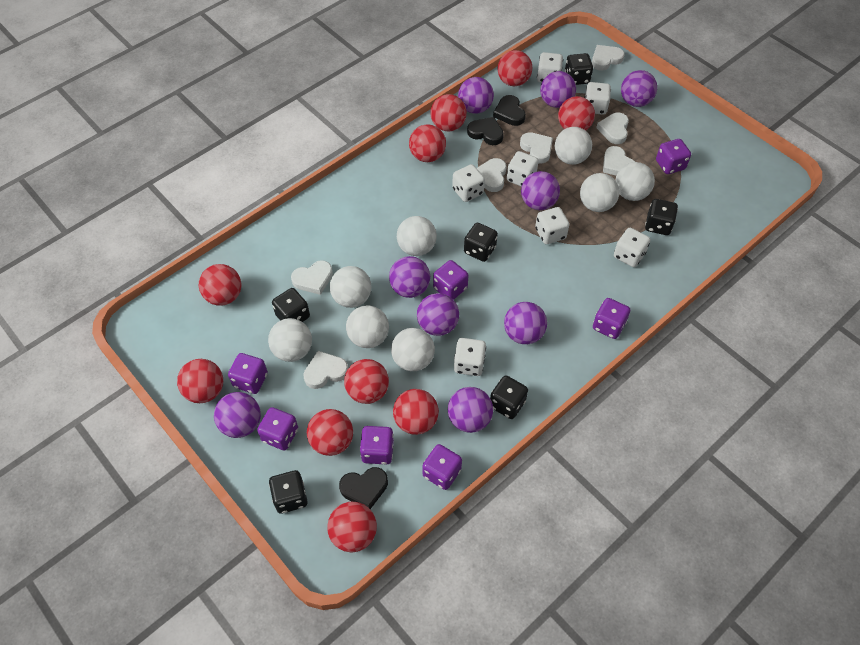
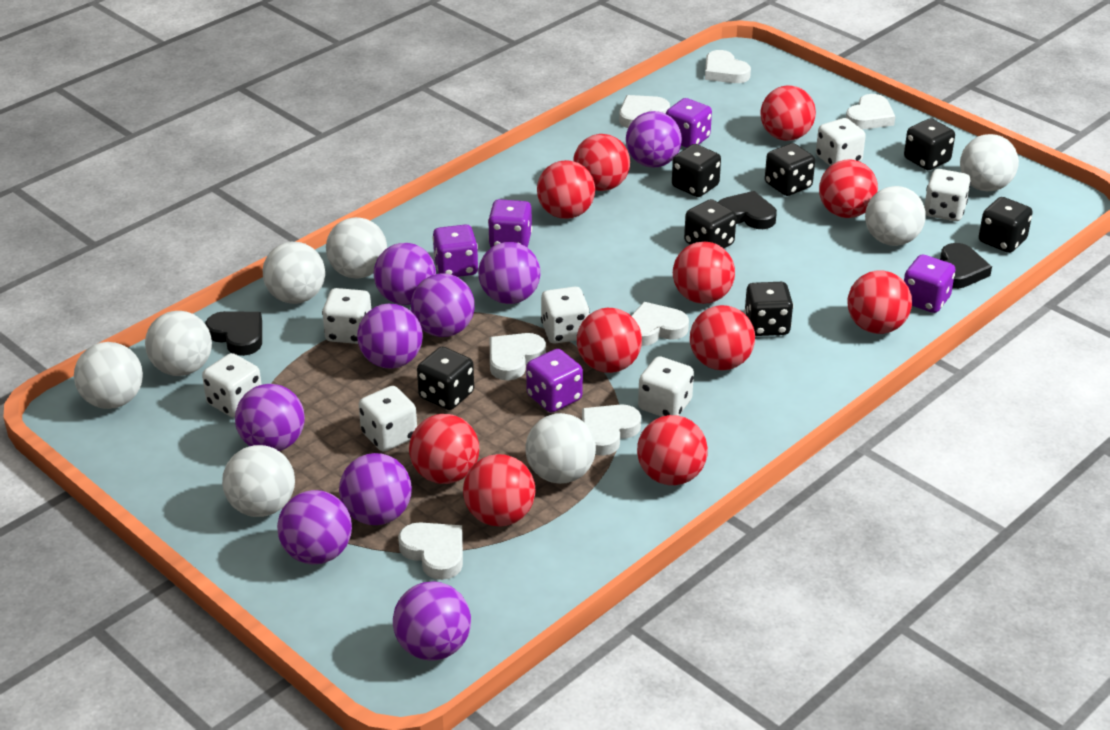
black dice: [269,470,308,514] [272,288,310,322] [464,223,498,262] [490,375,528,419] [565,53,593,85] [645,199,678,235] = 6 -> [417,347,474,410] [672,144,721,197] [684,199,736,248] [744,282,793,336] [765,143,815,196] [904,119,955,170] [979,197,1033,253] = 7
purple dice: [228,353,268,394] [257,407,298,450] [360,426,394,465] [422,444,462,490] [433,260,469,300] [593,298,630,339] [656,139,691,174] = 7 -> [432,224,478,277] [488,199,532,248] [526,349,583,413] [666,98,712,148] [904,255,955,313] = 5
red ball: [177,359,223,403] [199,264,241,306] [307,409,353,456] [327,502,377,552] [344,359,389,404] [393,389,439,435] [409,124,446,162] [430,94,467,132] [497,50,532,86] [558,96,595,131] = 10 -> [409,414,479,484] [463,454,535,527] [537,160,595,219] [573,134,630,191] [577,308,642,373] [637,415,708,485] [673,242,735,304] [690,305,755,370] [761,85,816,141] [819,159,878,218] [847,270,912,334] = 11

